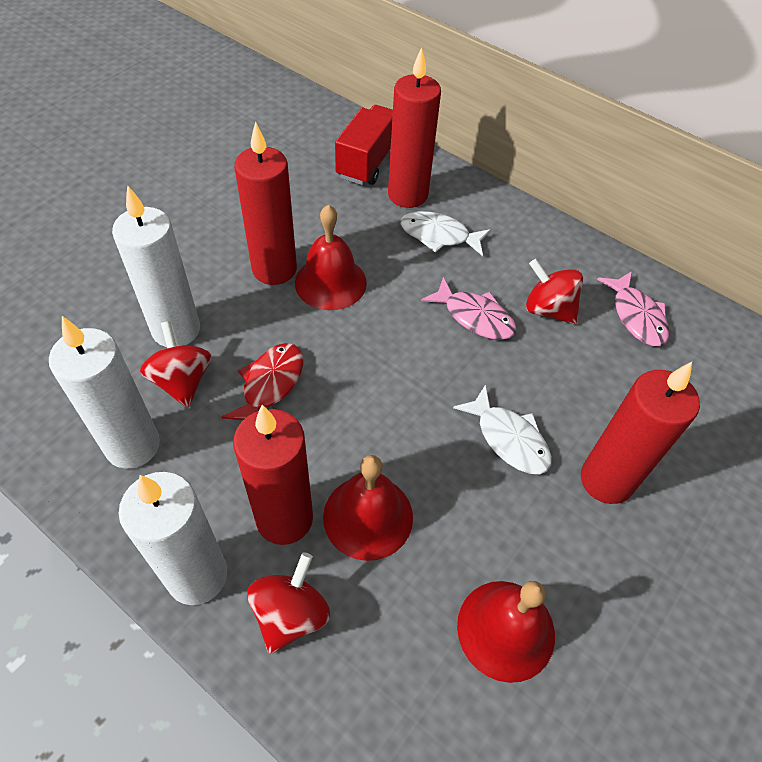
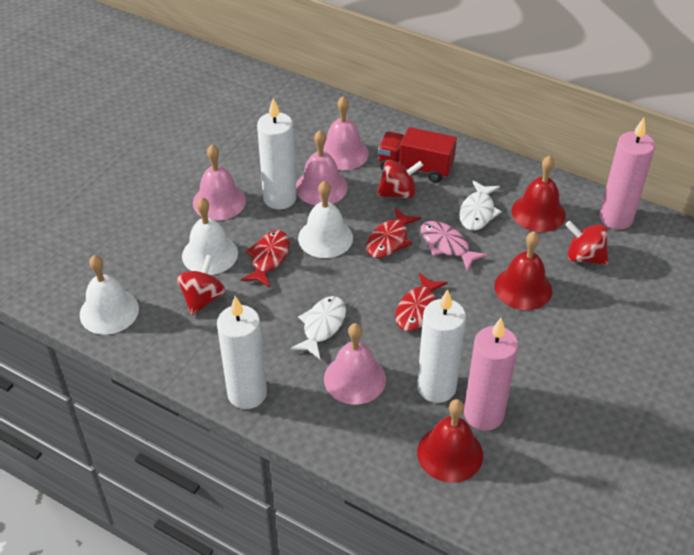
pink bell: none = 0 -> [193,145,246,220] [296,130,348,205] [323,96,369,170] [324,323,386,405] = 4
pink candle: none = 0 -> [464,318,518,431] [599,118,655,230] = 2
pink fish: [421,277,517,340] [597,271,669,346] = 2 -> [421,221,488,270] = 1
red candle: [233,405,313,545] [234,121,297,285] [388,47,441,208] [581,362,700,504] = 4 -> none = 0
red fish: [222,343,303,420] = 1 -> [241,230,290,287] [366,207,421,258] [395,273,448,331] = 3
white bell: none = 0 -> [80,255,139,335] [182,197,238,275] [298,181,353,258] = 3

